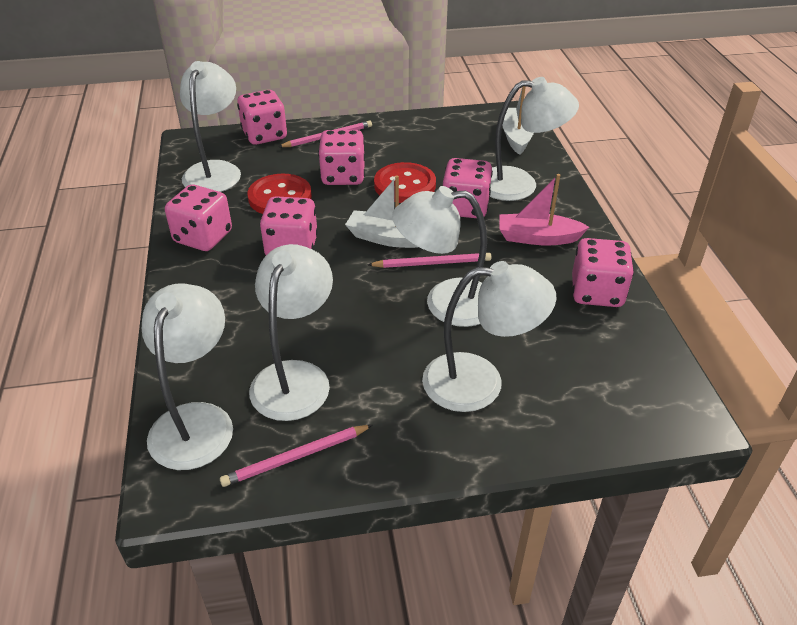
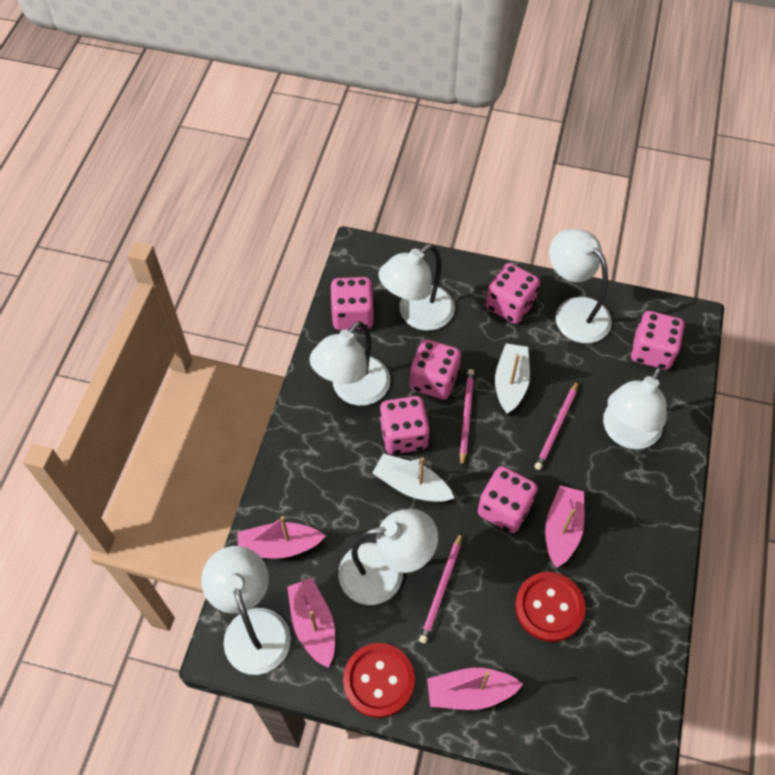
pink boat: [499,174,589,245] = 1 -> [238,516,326,559] [287,578,335,668] [427,668,523,710] [545,486,584,568] = 4

